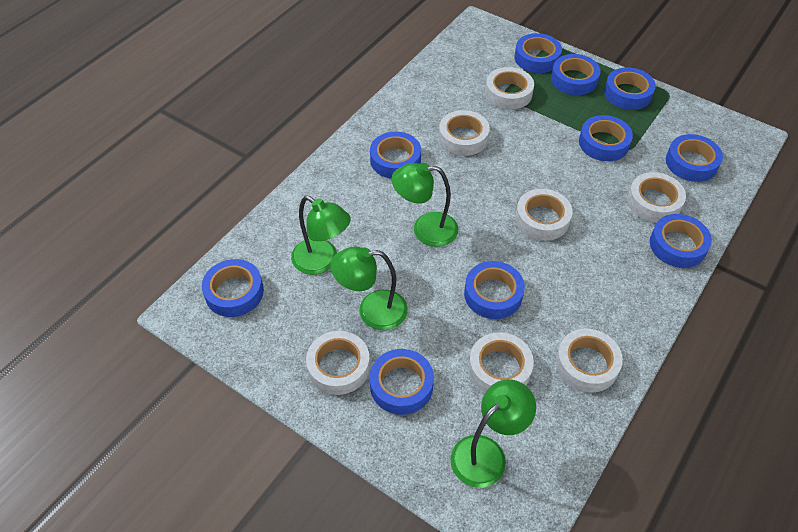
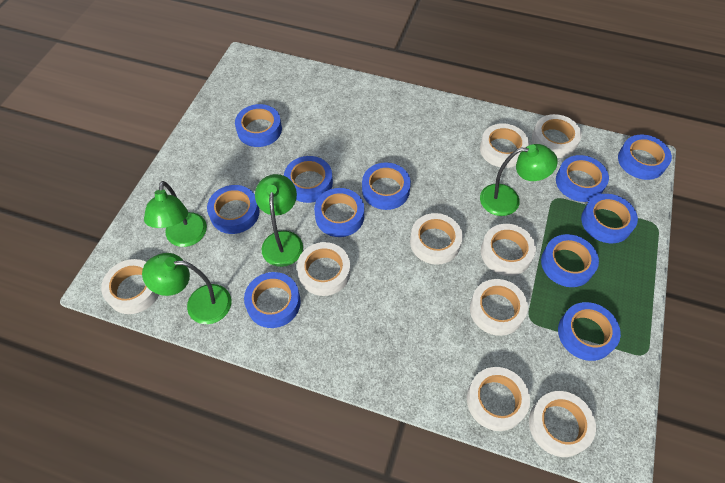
blue tape: [202,259,264,317] [370,132,421,179] [370,349,434,415] [464,261,525,319] [515,33,562,73] [551,54,601,95] [579,115,633,161] [604,67,656,110] [650,214,712,268] [666,134,723,182] = 10 -> [207,185,259,234] [235,104,282,147] [244,272,301,328] [284,156,333,203] [314,188,364,237] [362,162,411,210] [541,234,599,287] [556,155,609,202] [558,302,621,361] [581,194,638,243] [618,135,672,180] = 11
white tape: [306,331,370,395] [439,110,490,156] [469,332,534,392] [485,67,534,110] [515,189,573,241] [556,329,623,393] [627,172,686,223] = 7 -> [101,259,159,314] [297,242,350,296] [410,213,463,265] [467,367,530,431] [470,279,528,336] [480,123,529,168] [481,224,536,276] [529,391,596,457] [532,114,582,158] = 9

